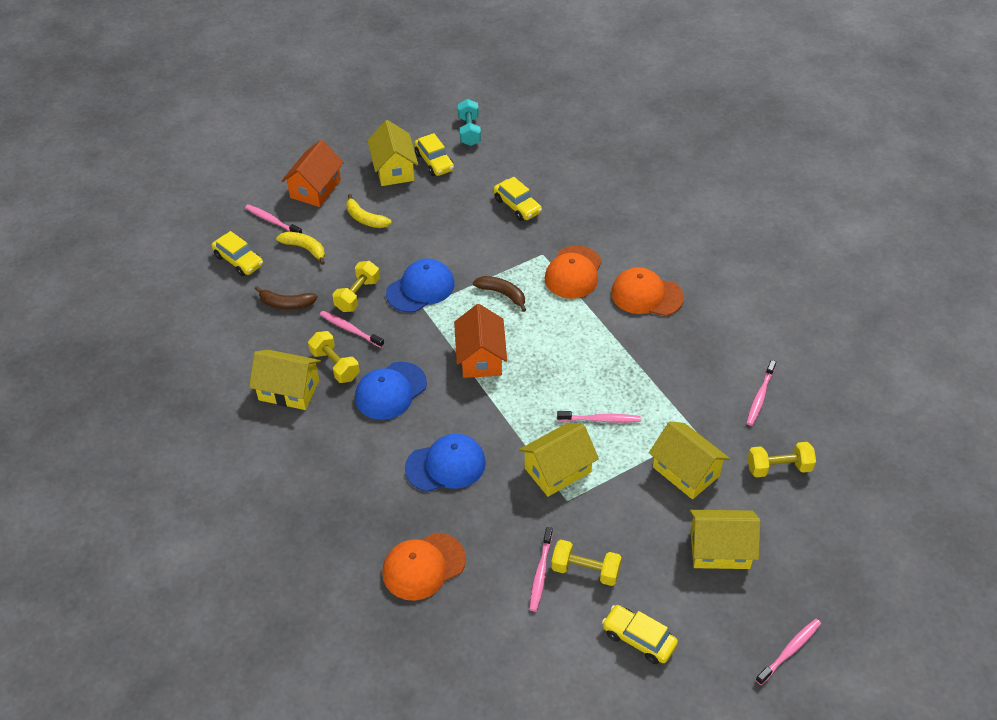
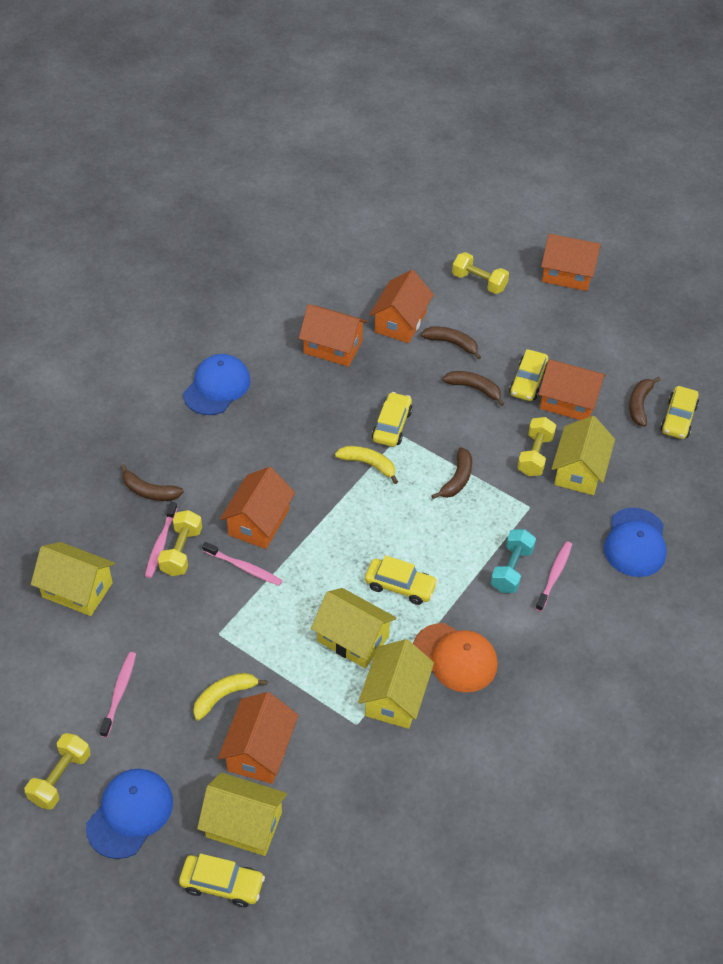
brown banana: [255,286,317,309] [473,276,526,312] = 2 -> [120,464,184,501] [421,326,481,359] [431,447,472,499] [442,371,504,406] [629,377,660,427] = 5
orange cap: [382,533,466,601] [545,246,602,299] [611,267,684,316] = 3 -> [413,623,498,692] = 1
orange house: [281,140,344,207] [454,304,507,378] = 2 -> [218,692,299,784] [220,467,295,549] [299,304,367,367] [369,270,434,343] [539,359,606,420] [541,234,601,291] = 6
pink toothbrush: [245,204,302,233] [320,311,384,348] [529,527,553,611] [557,411,641,423] [747,360,776,426] [756,619,821,685] = 6 -> [99,652,136,738] [145,502,177,578] [202,542,283,586] [535,541,572,612] = 4
yellow car: [212,231,263,276] [414,133,454,176] [493,177,542,221] [602,605,678,664] = 4 -> [179,854,265,907] [365,555,438,605] [372,392,413,447] [509,349,548,401] [660,386,699,439] = 5

